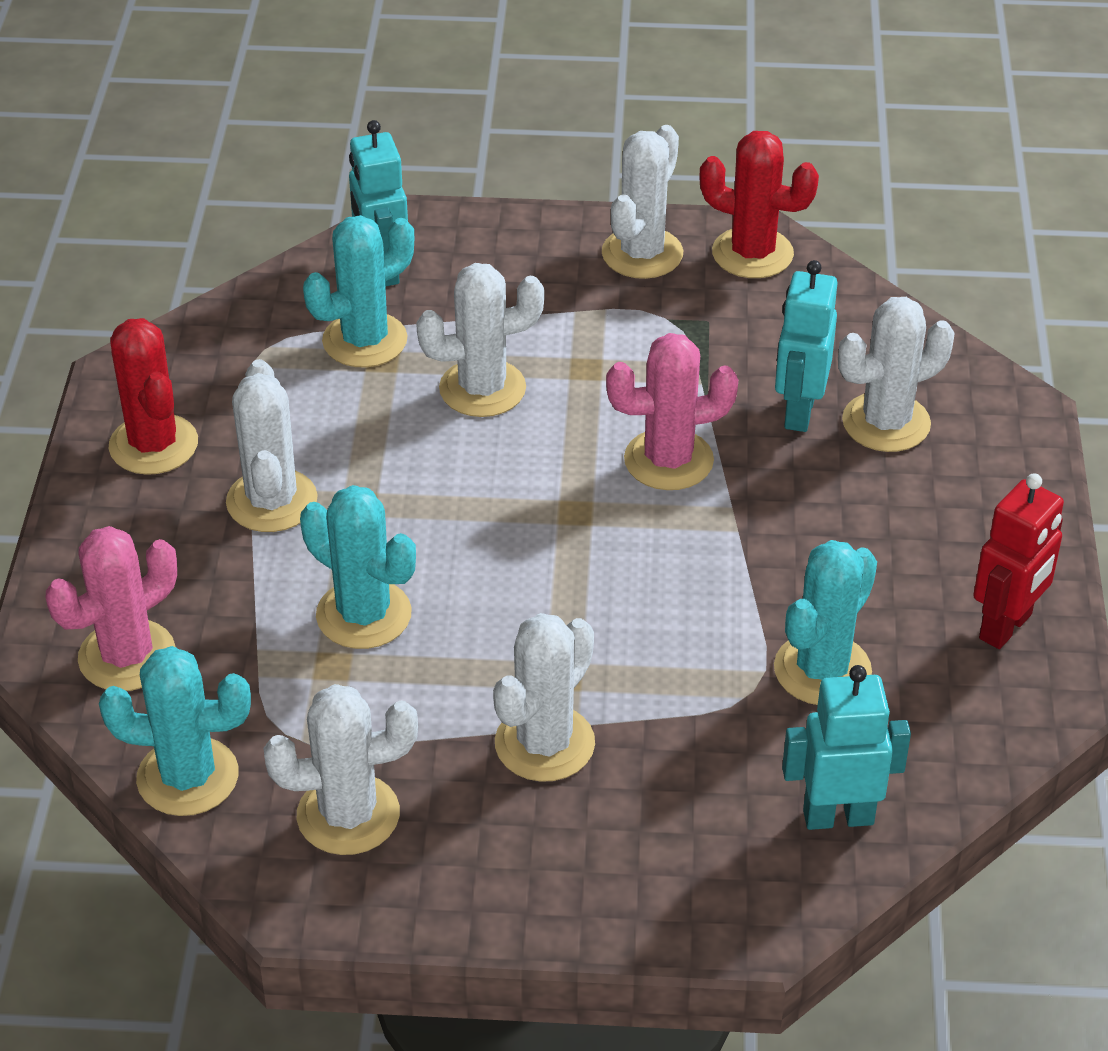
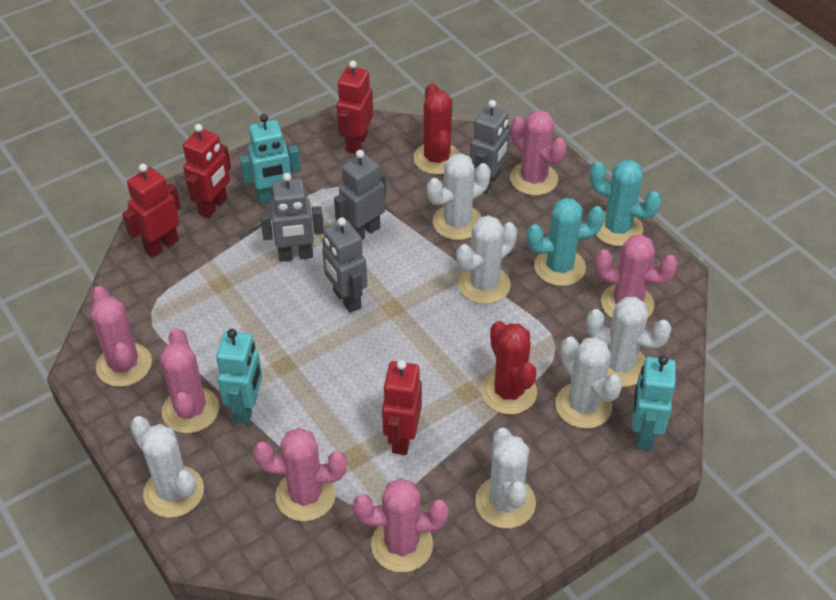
grey robot: none = 0 -> [260,173,324,262] [322,217,367,313] [334,150,386,239] [470,100,510,194] = 4
pink cactus: [46,526,177,691] [606,333,738,490] = 2 -> [91,286,152,387] [160,328,219,433] [253,428,347,522] [354,478,449,573] [510,110,567,196] [595,235,678,318] = 6
red robot: [973,473,1064,649] = 1 -> [122,164,181,258] [183,124,231,218] [337,60,373,154] [382,360,422,455] = 4
turquoise cactus: [99,646,251,816] [300,485,416,649] [303,215,414,367] [774,540,877,705] = 4 -> [527,198,605,286] [590,159,661,246] = 2

